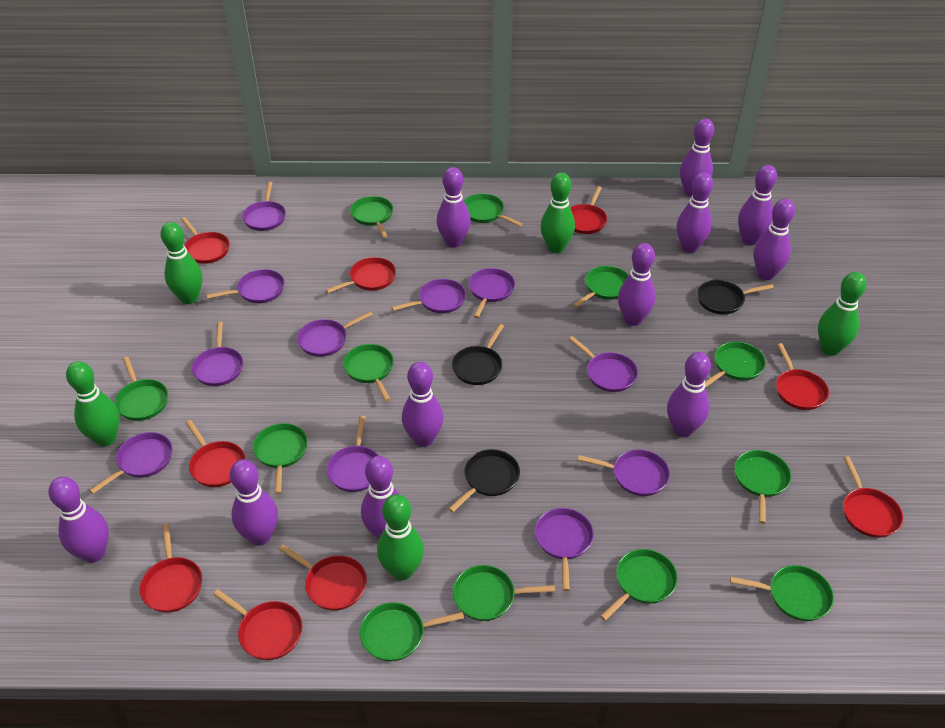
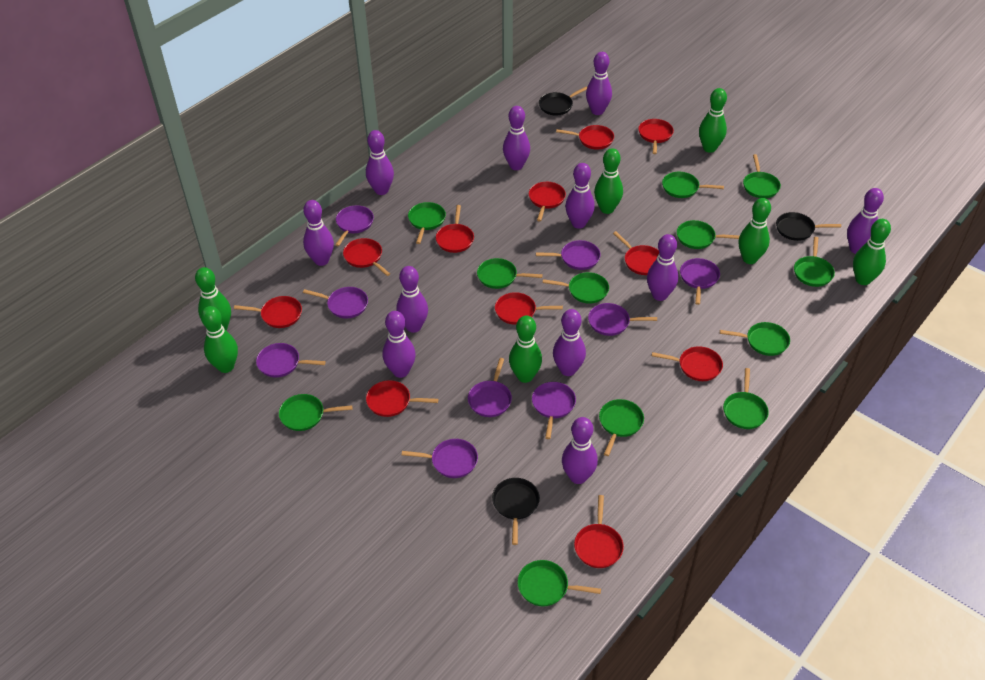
green bowling pin: [66,361,120,446] [160,222,202,304] [377,494,424,580] [541,173,575,253] [818,272,866,356] = 5 -> [195,267,231,330] [201,306,238,373] [509,316,542,383] [594,148,623,214] [699,88,727,153] [739,198,771,264] [853,219,891,285] = 7
purple pan: [89,432,173,494] [192,322,243,386] [206,269,285,303] [242,182,286,231] [297,311,373,357] [326,416,379,492] [391,279,466,313] [468,268,515,318] [535,508,594,591] [569,336,638,392] [578,449,670,496] = 11 -> [256,343,326,378] [303,287,368,318] [335,205,374,246] [402,439,478,478] [468,358,512,417] [532,382,576,439] [536,240,601,270] [588,303,657,336] [680,258,720,305] = 9
red pan: [140,524,202,613] [181,217,230,264] [186,420,245,487] [213,589,302,660] [279,544,367,611] [326,257,396,293] [570,186,607,234] [776,343,829,410] [843,456,903,538] = 9 -> [234,296,302,328] [343,238,390,276] [366,380,438,417] [436,205,474,253] [495,292,563,325] [529,182,566,222] [556,125,614,150] [574,495,624,568] [613,231,659,275] [638,119,674,154] [652,346,723,381] = 11

